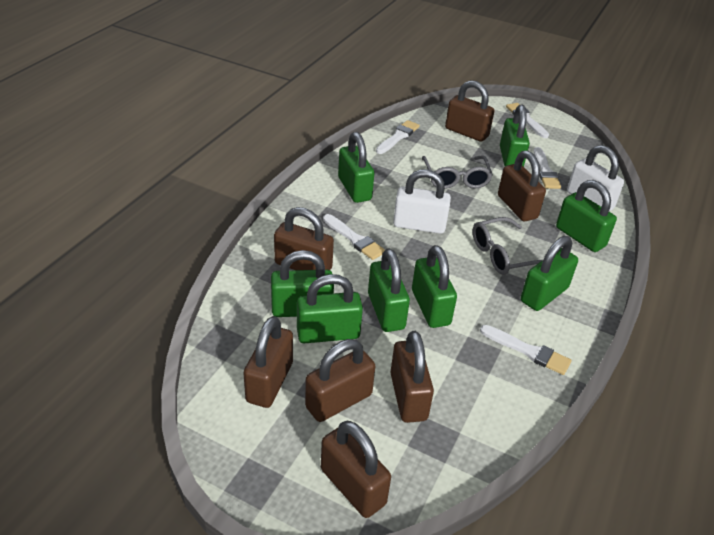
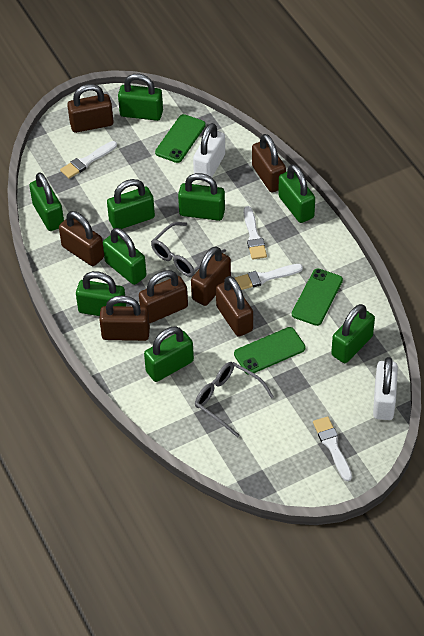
green padlock: [271,250,334,317] [297,274,363,343] [338,132,374,203] [368,249,410,332] [412,245,457,328] [500,104,530,167] [521,236,578,311] [556,180,617,252] = 8 -> [29,172,64,231] [76,271,126,316] [103,228,146,285] [107,179,155,229] [118,74,163,121] [144,326,194,382] [178,173,225,221] [278,164,315,223] [331,304,375,363] = 9
green phone: none = 0 -> [155,114,206,163] [234,327,306,375] [292,269,343,326] = 3
white brush: [323,214,385,260] [376,120,420,154] [480,325,572,375] [506,103,549,138] [533,147,561,189] = 5 -> [60,141,117,179] [234,264,303,290] [244,206,267,260] [313,416,352,481] = 4

